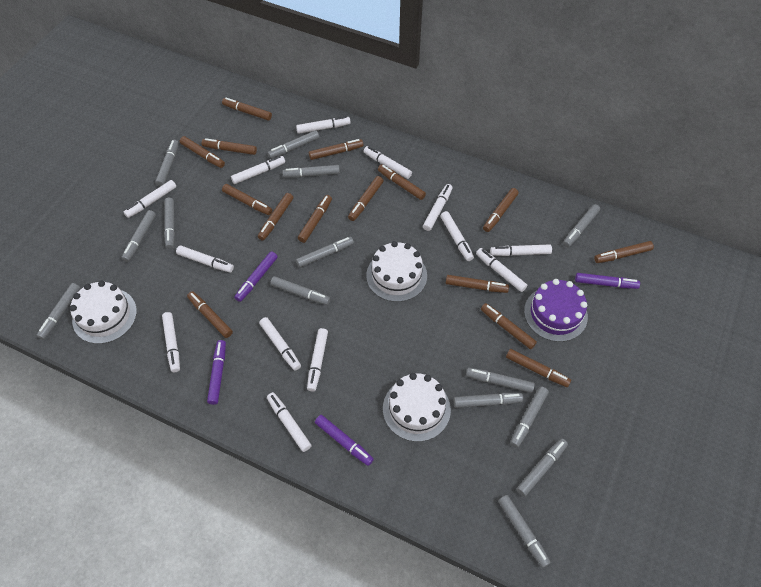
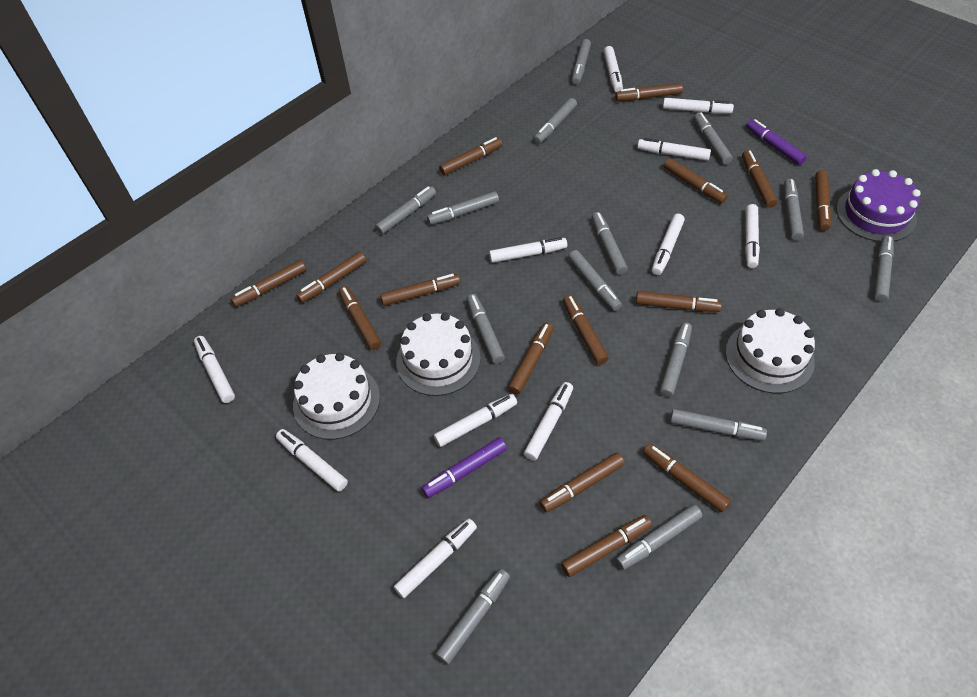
purple marker: [207,340,226,405] [234,251,278,302] [315,415,374,466] [575,273,640,289] = 4 -> [422,437,507,498] [746,119,807,165] = 2
white marker: [124,180,176,218] [162,312,180,372] [176,245,234,272] [231,156,285,184] [259,317,301,371] [267,392,312,452] [296,116,351,134] [307,328,328,391] [363,146,412,179] [423,184,453,231] [441,211,474,261] [476,248,527,292] [490,244,552,256] = 13 -> [194,336,235,403] [276,429,348,492] [394,518,477,598] [434,394,517,447] [489,237,567,263] [524,382,573,461] [604,46,623,92] [637,138,711,161] [652,214,685,275] [663,98,734,113] [745,204,760,268] = 11

